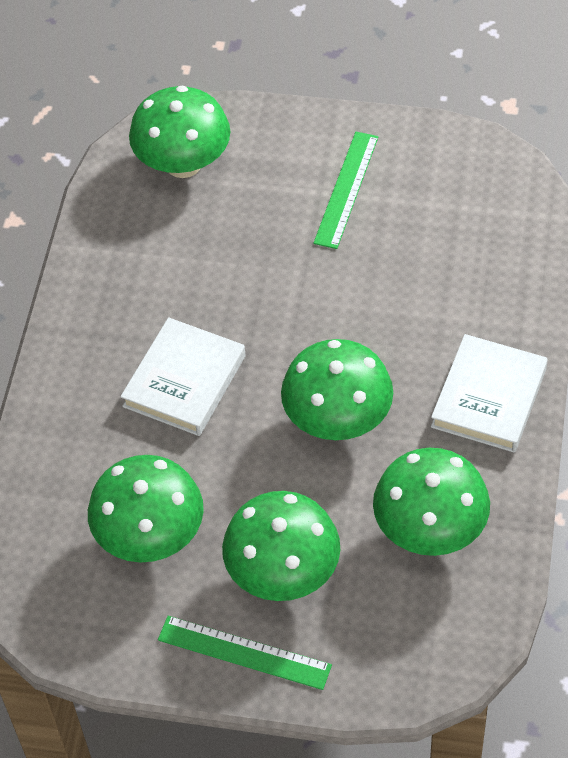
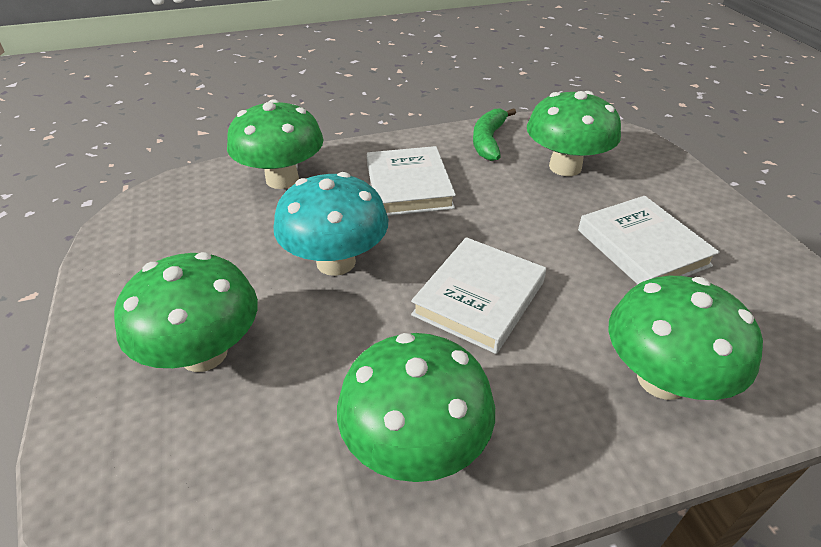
green banana: none = 0 -> [473,108,516,161] = 1
green ruler: [158,616,332,690] [313,132,378,249] = 2 -> none = 0
turquoise mushroom: none = 0 -> [273,172,388,276] = 1
white book: [120,317,246,436] [431,334,548,453] = 2 -> [367,146,456,216] [411,237,546,354] [578,196,720,284] = 3

